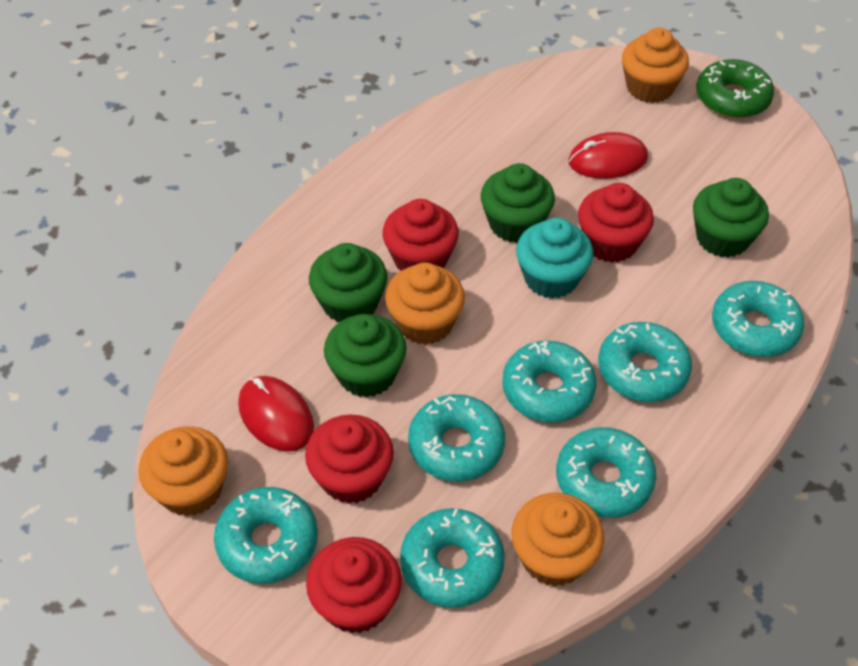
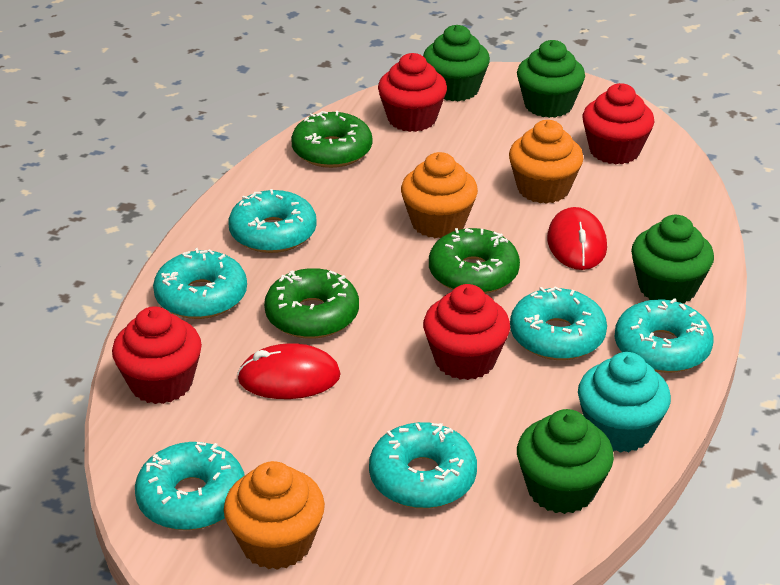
green donut: [696,59,774,118] = 1 -> [264,268,359,339] [291,111,372,168] [429,228,520,294] = 3
orange cupcake: [139,426,229,516] [385,262,465,345] [511,493,604,587] [622,28,689,103] = 4 -> [224,461,325,570] [401,152,478,238] [509,120,584,204] = 3
turquoise donut: [214,487,318,584] [400,508,505,608] [408,394,505,482] [502,341,596,423] [556,427,656,518] [598,322,692,402] [712,281,805,357] = 7 -> [135,442,245,530] [153,248,247,319] [229,189,317,253] [369,422,477,509] [510,287,607,360] [615,298,713,373] = 6

